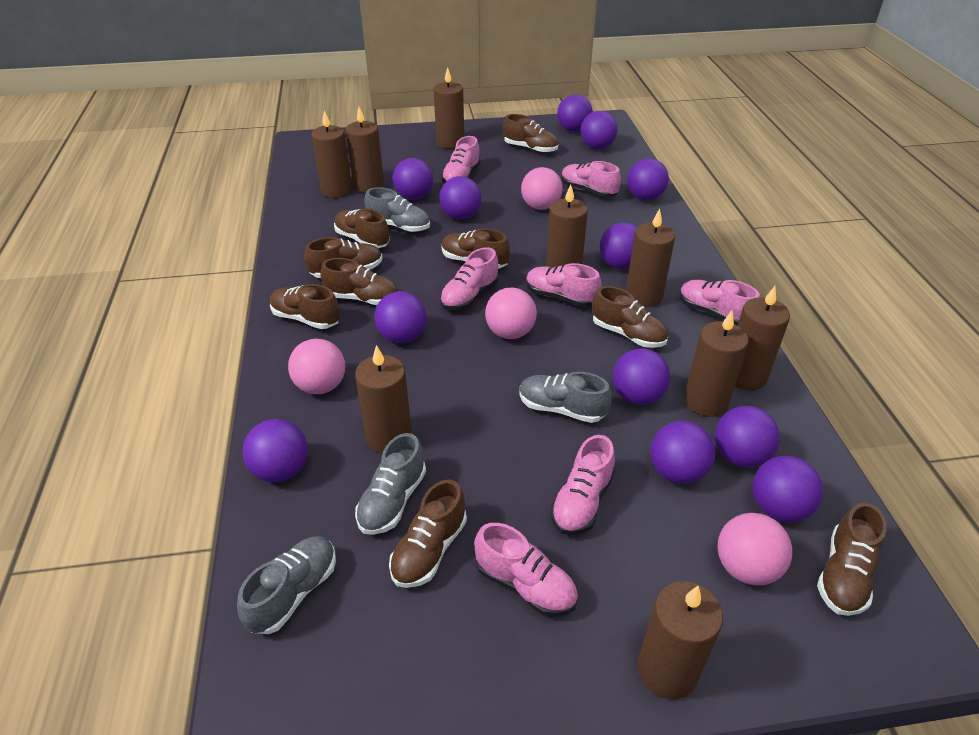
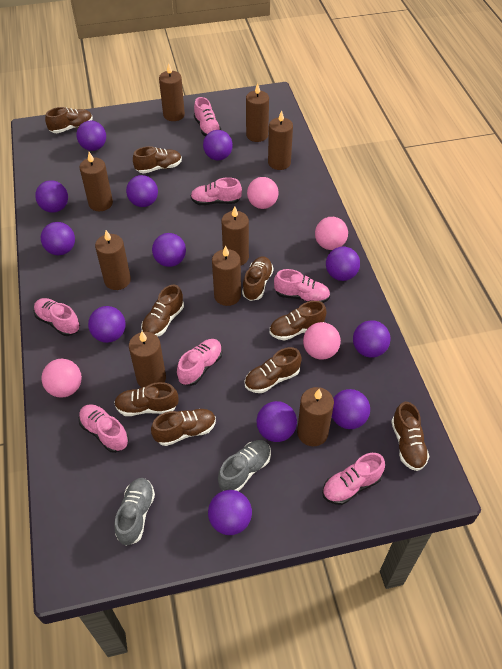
grey shoe: [237,536,336,634] [355,433,426,535] [364,187,430,232] [519,372,612,423] = 4 -> [114,478,155,546] [218,440,271,491] = 2

